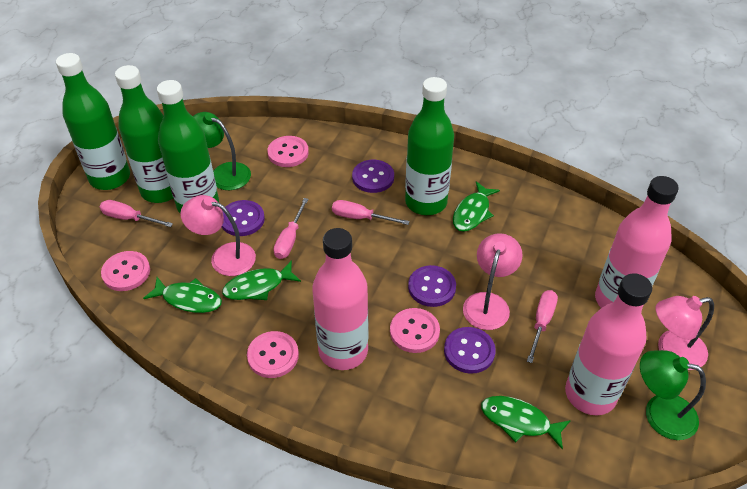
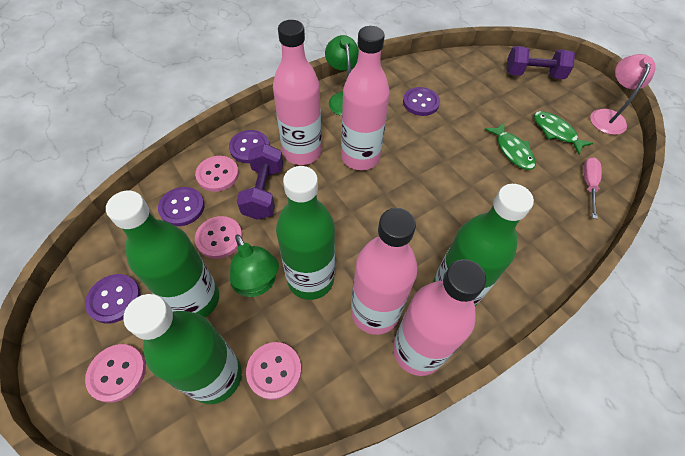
green fish: [143,277,222,313] [222,260,301,300] [453,181,500,232] [481,396,571,450] = 4 -> [484,123,536,170] [534,111,593,154] = 2
pink bottle: [312,228,369,370] [565,273,652,415] [595,176,679,308] = 3 -> [273,20,322,165] [341,26,390,170] [351,208,418,335] [393,259,486,376] = 4
pink lamp: [180,195,256,276] [463,233,522,330] [656,296,714,370] = 3 -> [590,54,656,135] = 1
pink screwdriver: [100,200,173,227] [274,198,309,259] [332,200,410,225] [527,290,558,363] = 4 -> [583,157,602,219] = 1
purple dumbbell: none = 0 -> [237,143,283,220] [506,46,575,79] = 2

